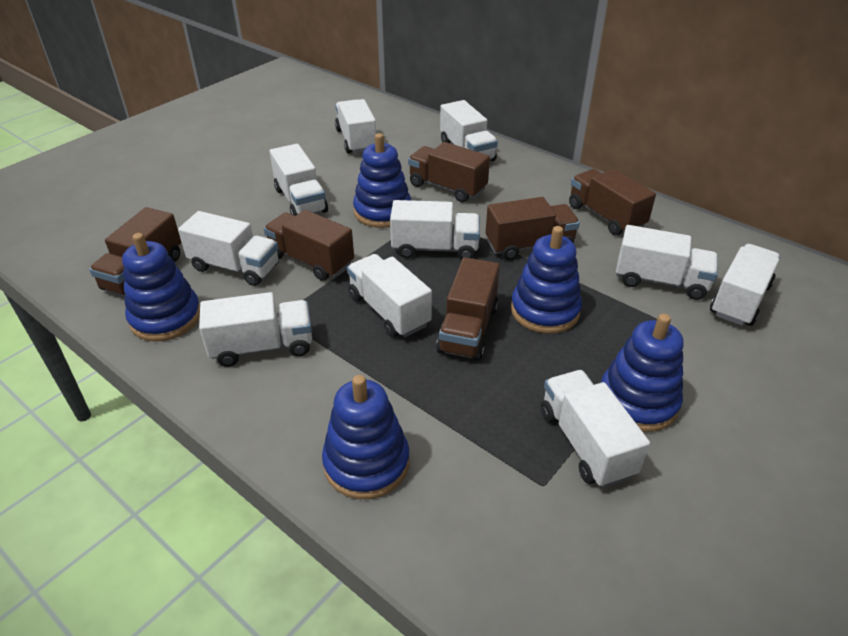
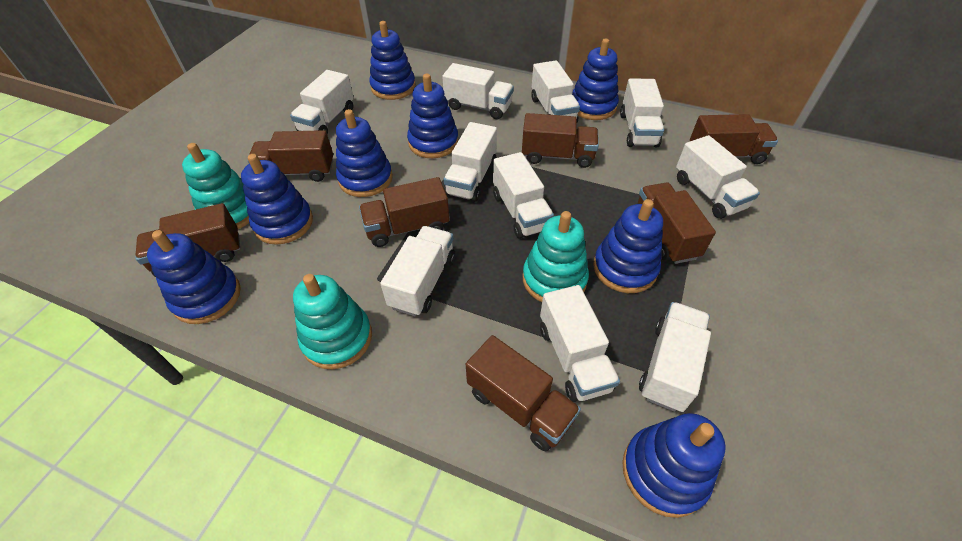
blue stacking toy: [122,233,200,341] [322,375,409,499] [353,133,412,228] [511,226,582,334] [601,314,684,432] = 5 -> [147,230,241,324] [241,154,313,245] [336,109,393,197] [369,21,416,100] [407,74,459,158] [572,38,619,120] [593,199,663,293] [622,413,726,518] = 8
brown truck: [89,207,181,295] [264,210,354,281] [408,142,490,202] [436,257,500,361] [485,197,580,260] [569,169,656,236] = 6 -> [135,203,240,277] [247,130,333,182] [359,177,450,247] [466,335,581,452] [522,113,599,168] [638,182,716,264] [690,114,778,164] = 7
turquoise stacking toy: none = 0 -> [182,143,249,229] [293,274,372,369] [523,211,589,302] = 3

